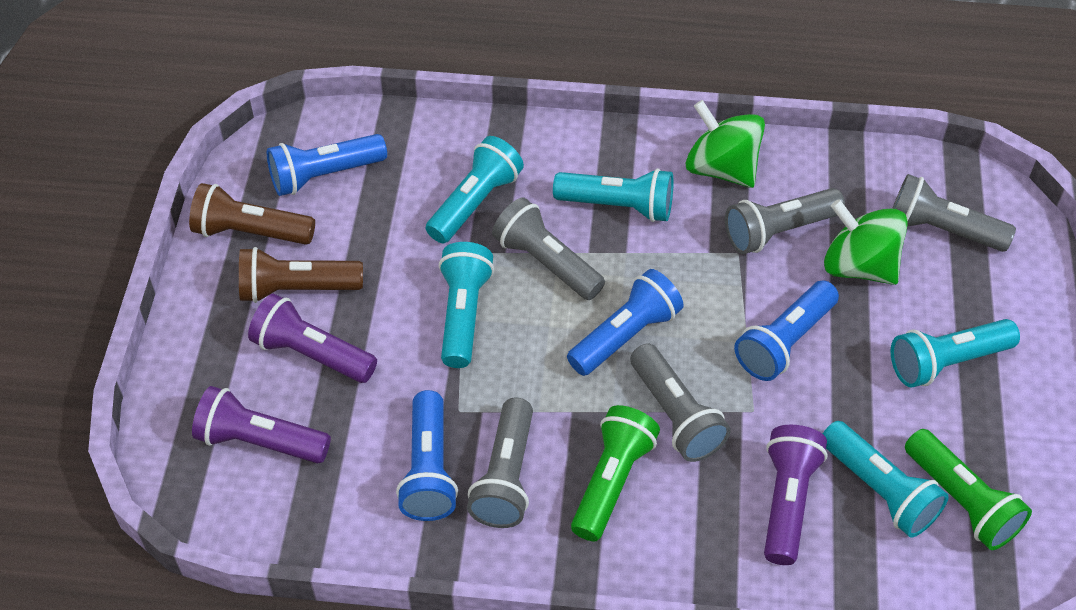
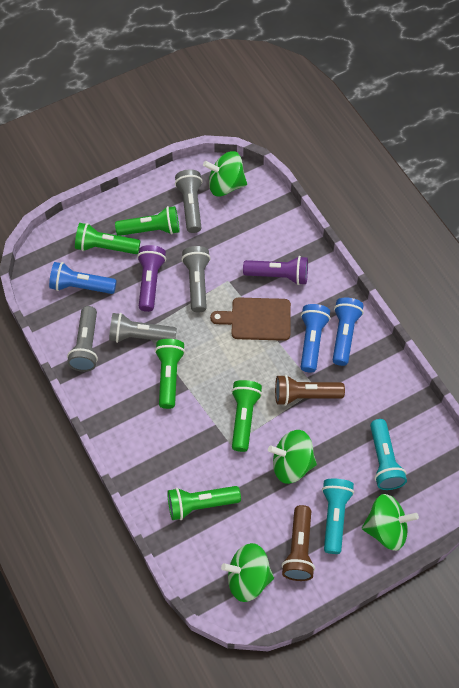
blue flashlight: [267,134,387,196] [396,390,458,521] [567,269,684,376] [734,280,839,381] = 4 -> [49,262,117,294] [301,304,330,373] [333,298,364,366] = 3
brown cutting board: none = 0 -> [210,297,291,341] = 1
green flashlight: [571,405,660,541] [905,429,1032,550] = 2 -> [75,223,140,254] [115,206,180,236] [155,339,185,409] [167,486,241,520] [231,380,262,452] = 5
green spinning top: [686,100,765,188] [824,199,908,285] = 2 -> [203,151,247,197] [221,543,274,602] [268,430,317,484] [362,494,419,551] = 4
grey flashlight: [467,397,533,528] [492,197,605,300] [630,343,731,462] [725,188,845,254] [892,174,1016,252] = 5 -> [67,306,98,372] [109,313,177,343] [175,169,203,233] [181,246,211,313] = 4
purple flashlight: [192,386,331,463] [248,294,377,383] [764,425,827,565] = 3 -> [137,245,166,312] [243,256,308,285] = 2
turquoise flashlight: [426,136,524,243] [439,242,494,368] [553,168,674,222] [823,421,949,537] [891,319,1020,388] = 5 -> [322,479,354,554] [370,419,407,490] = 2

